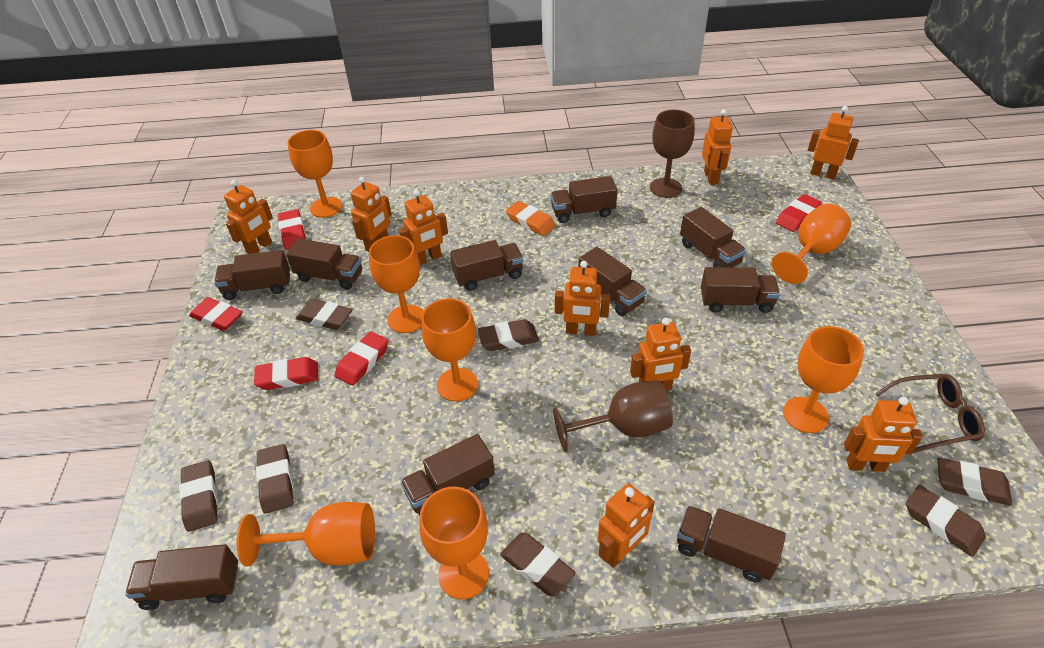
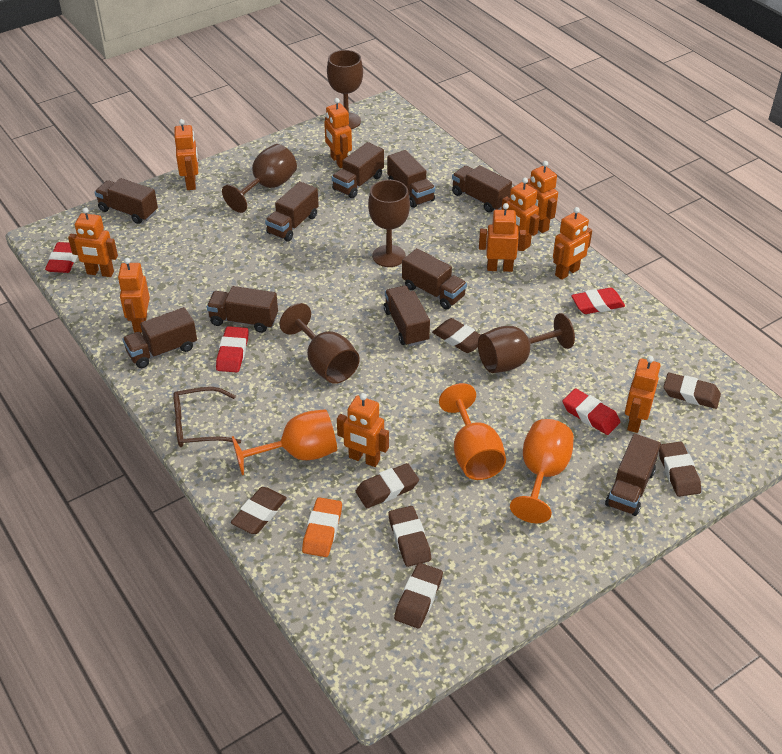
brown goblet: [553,380,673,452] [650,110,695,198] = 2 -> [222,144,297,213] [279,303,360,384] [327,50,363,129] [368,180,410,267] [478,313,575,373] = 5
orange goblet: [237,502,375,567] [288,130,342,218] [369,235,423,333] [419,487,489,599] [421,298,478,401] [772,204,851,284] [783,326,864,433] = 7 -> [232,409,337,475] [439,383,506,480] [510,419,574,523] = 3
orange robot: [224,180,273,254] [351,177,392,252] [399,190,448,265] [555,261,610,336] [598,483,655,568] [630,318,691,390] [702,109,733,185] [808,106,859,179] [844,397,923,472] = 9 -> [68,207,118,277] [118,258,150,333] [174,119,198,190] [324,98,352,168] [337,393,389,467] [479,203,526,272] [501,178,540,249] [526,161,558,233] [553,207,592,280] [625,356,661,433] = 10
red eraser: [189,297,243,331] [254,357,318,390] [278,209,306,250] [334,331,388,386] [776,194,822,232] = 5 -> [45,242,78,273] [216,326,249,372] [562,388,620,435] [571,288,625,314] = 4

